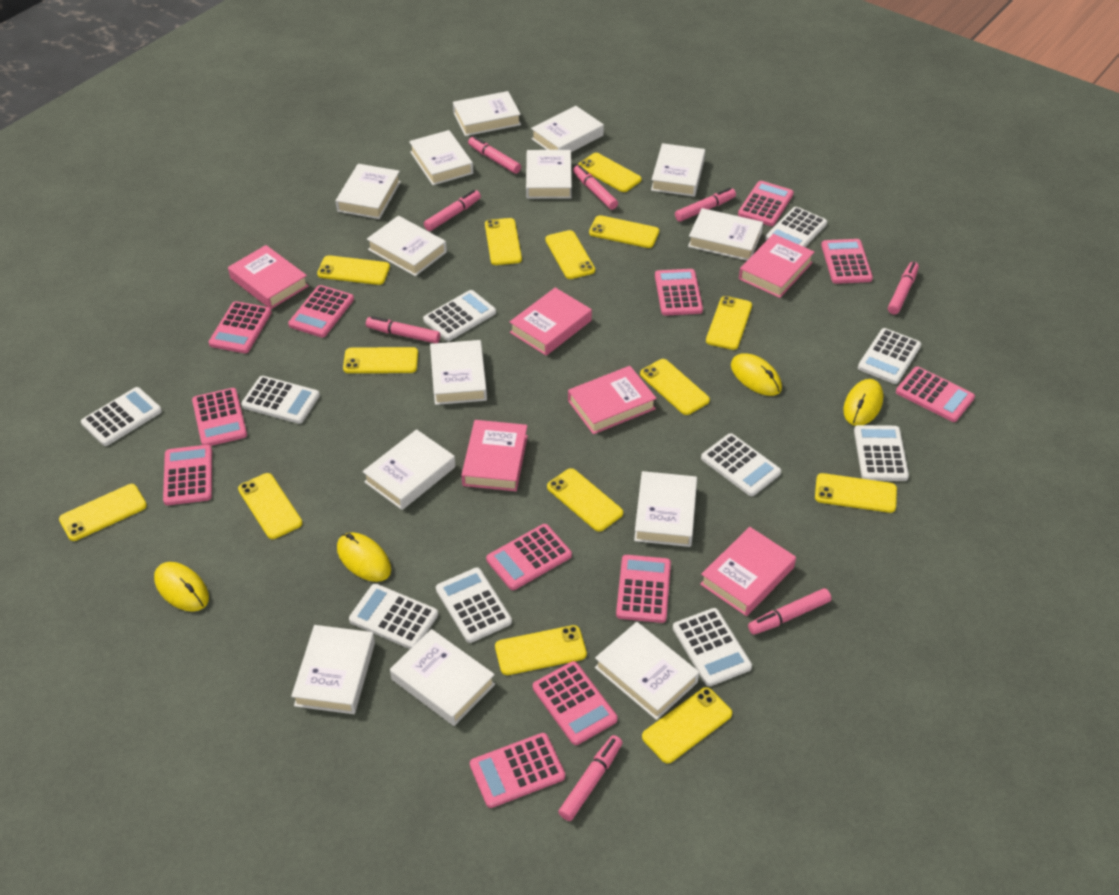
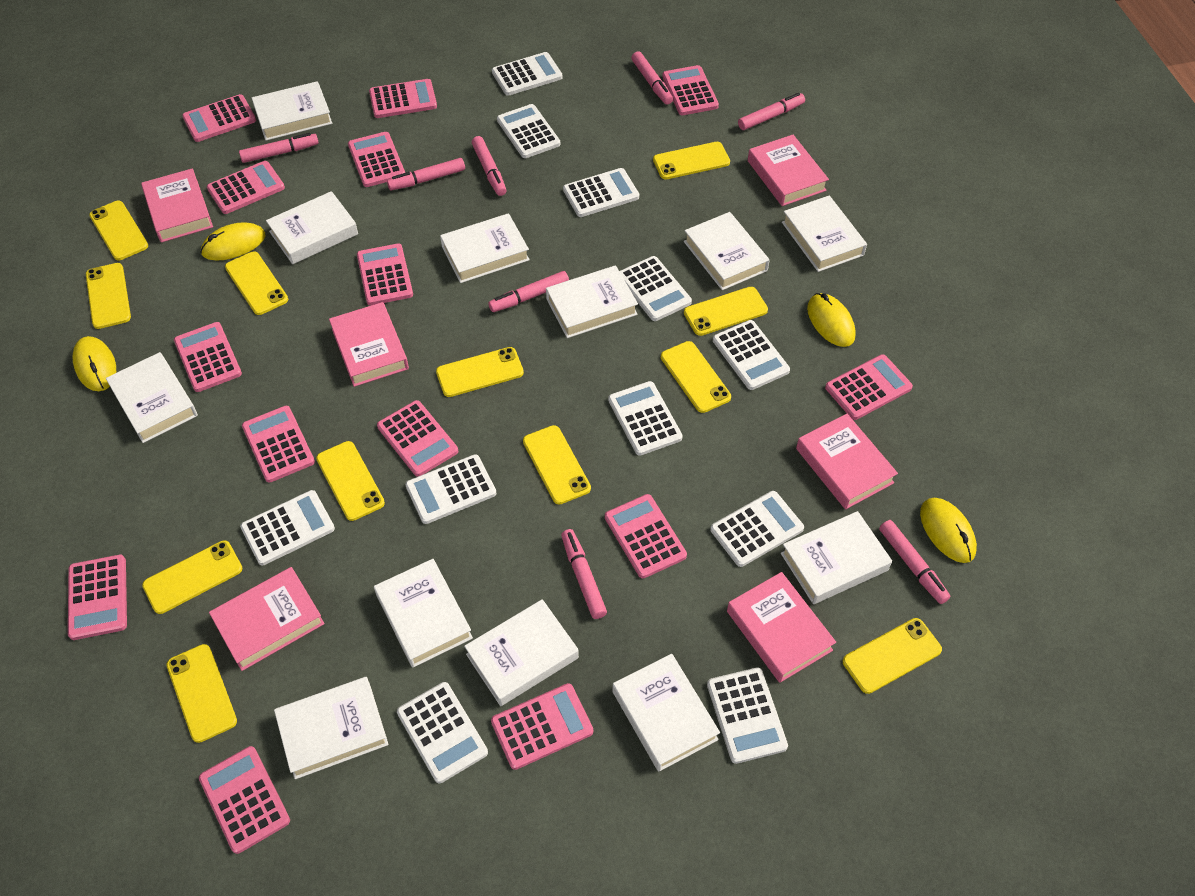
pink calculator: [163,445,212,505] [192,388,247,446] [209,301,272,353] [288,285,354,337] [470,733,565,808] [486,524,572,590] [533,661,618,745] [616,555,671,623] [655,269,703,316] [738,181,794,226] [821,239,873,284] [896,367,975,422] = 12 -> [68,555,127,640] [174,322,242,392] [182,94,256,142] [199,746,290,854] [207,161,285,214] [242,406,315,483] [348,132,405,187] [357,244,413,306] [369,79,437,118] [377,400,458,477] [491,683,593,770] [605,494,687,578] [662,65,719,115] [825,354,913,420] = 14
white book: [291,625,375,714] [336,164,401,219] [363,429,456,510] [367,216,447,276] [390,629,495,726] [409,130,473,185] [430,340,487,405] [453,91,521,136] [526,150,572,199] [531,106,604,152] [595,622,699,720] [634,471,697,547] [651,143,705,197] [688,208,763,261] = 14 -> [106,352,198,443] [252,81,332,141] [266,191,358,264] [274,677,389,779] [374,559,473,667] [440,213,530,283] [464,599,579,706] [546,265,638,338] [613,654,720,772] [684,212,770,290] [781,511,892,604] [782,196,867,272] = 12
white calculator: [81,387,162,446] [241,376,320,424] [349,584,438,649] [423,290,496,341] [436,567,512,643] [673,608,752,686] [701,433,781,496] [765,207,827,247] [854,425,909,481] [858,328,921,384] = 10 -> [240,490,335,566] [397,682,488,783] [405,454,496,524] [492,52,563,96] [497,104,560,158] [563,168,639,217] [608,381,683,456] [619,256,692,321] [707,668,788,764] [710,491,804,567] [713,320,790,390] = 11
yellow phone: [59,484,147,541] [238,473,302,539] [317,255,390,285] [343,347,418,373] [485,218,522,265] [495,625,587,675] [545,230,595,279] [547,468,623,531] [578,153,642,192] [589,215,659,248] [640,359,710,415] [642,687,732,763] [706,296,752,350] [815,473,897,513] = 14 -> [86,263,131,329] [89,201,148,260] [142,540,242,614] [166,644,237,743] [225,251,288,315] [316,441,385,521] [436,347,524,397] [523,425,591,504] [653,142,730,180] [661,341,731,413] [684,287,768,336] [843,618,942,694] = 12

